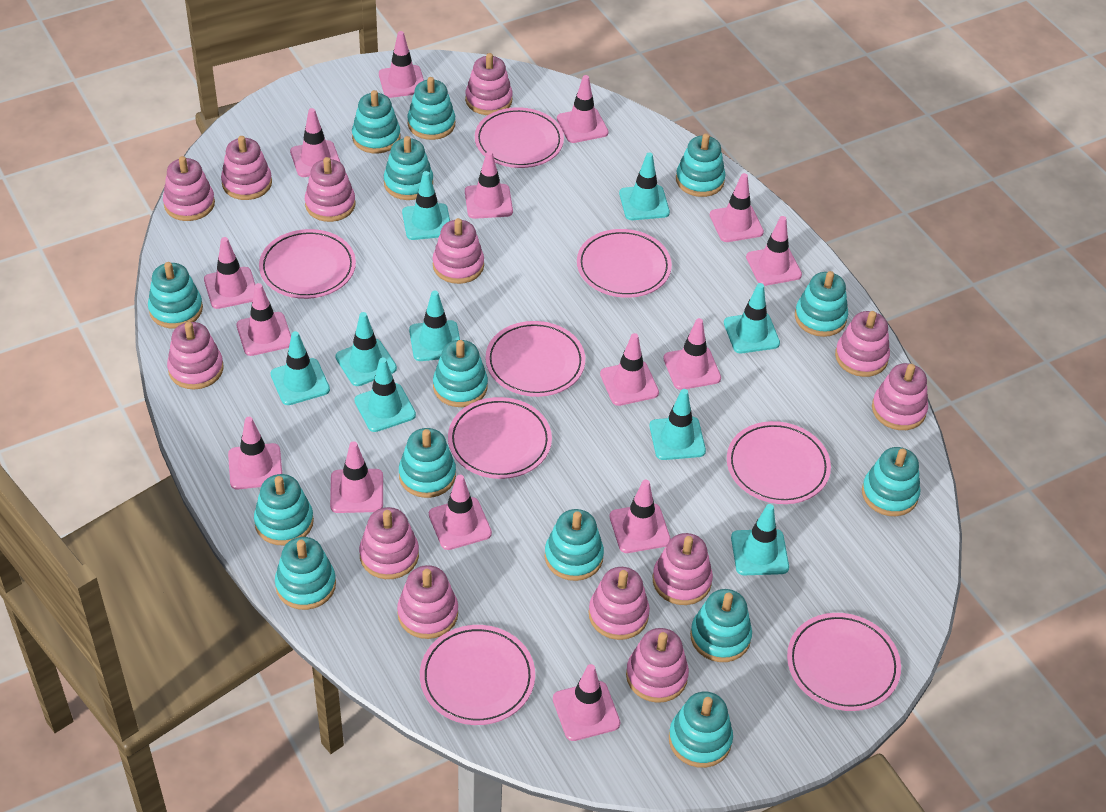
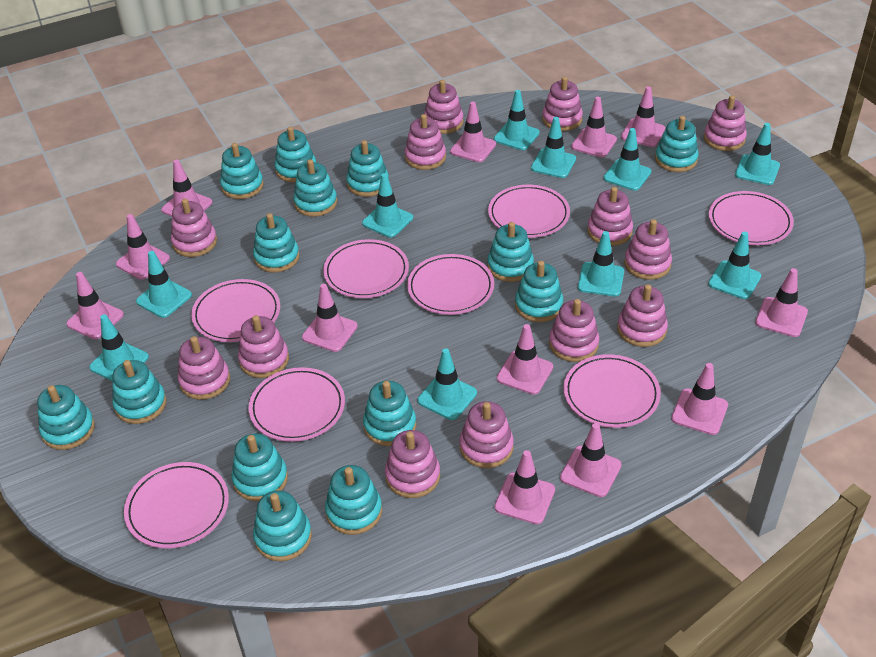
pink traffic cone: [204,237,255,309] [228,417,282,489] [236,283,291,356] [290,108,341,177] [330,441,383,513] [379,31,424,98] [429,475,492,550] [465,151,513,219] [553,664,620,741] [557,75,609,143] [600,333,659,406] [610,479,671,553] [663,318,721,390] [710,173,764,242] [746,216,802,286] = 15 -> [66,272,124,339] [116,214,170,280] [161,160,212,216] [302,284,358,352] [450,102,496,162] [494,450,555,524] [497,324,553,395] [560,423,622,497] [571,97,617,158] [621,86,665,147] [671,363,728,435] [755,268,808,337] = 12
turquoise traffic cone: [271,331,330,405] [336,312,397,386] [354,358,416,432] [402,171,450,240] [409,291,460,361] [619,153,670,220] [650,389,706,460] [724,283,780,353] [731,504,789,575] = 9 -> [89,314,149,381] [136,251,192,318] [362,173,413,238] [417,348,477,420] [494,90,540,150] [531,117,576,178] [578,231,624,297] [603,128,651,191] [708,232,761,299] [735,123,780,185] = 10

